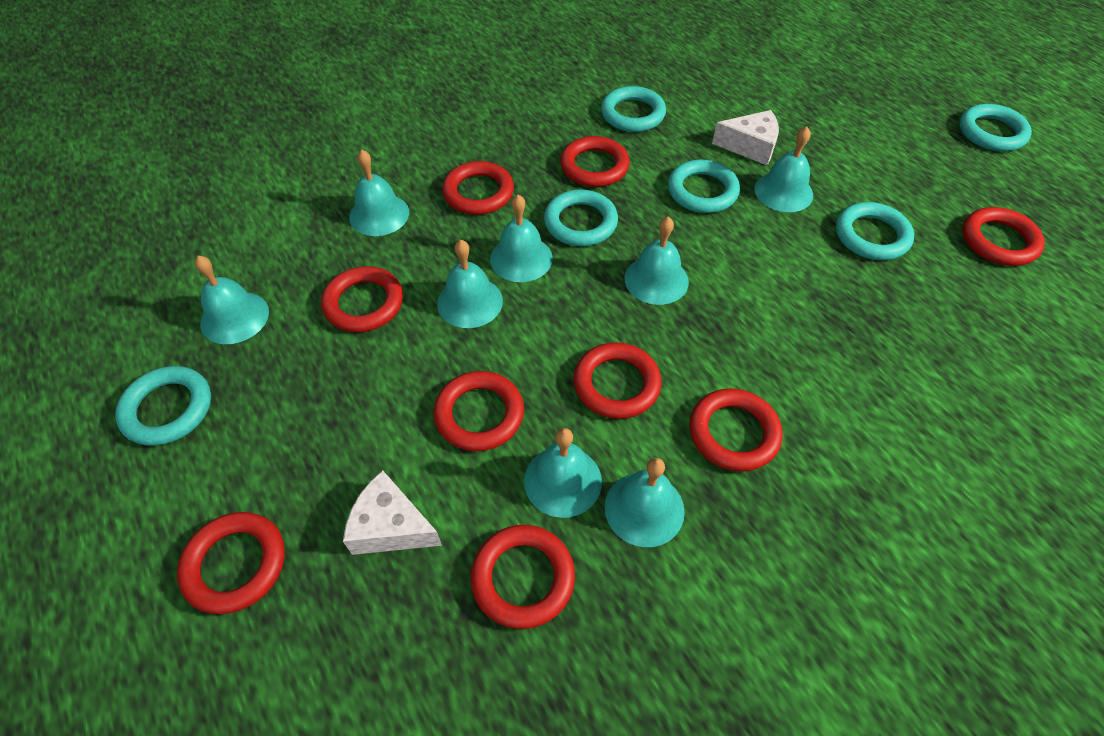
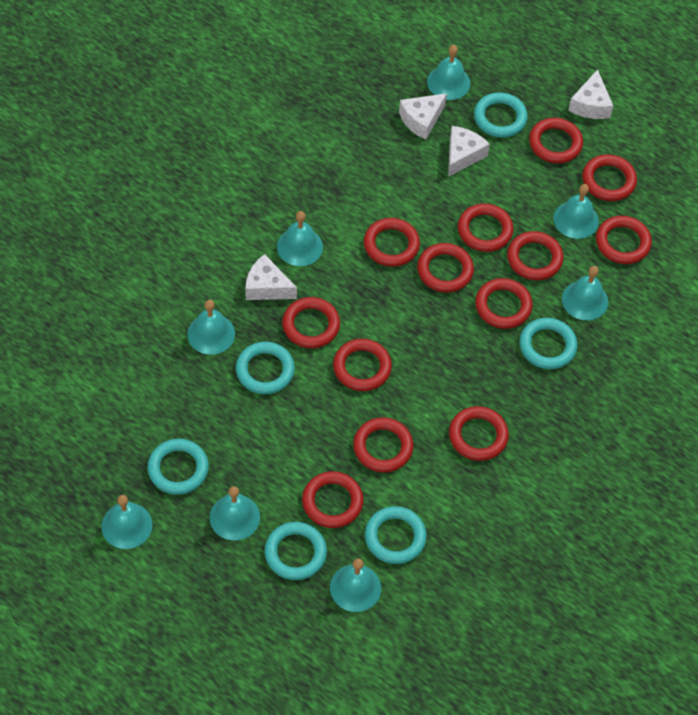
red ring: [177,512,285,614] [321,266,403,332] [434,371,524,451] [442,161,514,215] [471,525,575,629] [560,136,630,187] [573,342,662,419] [689,389,783,472] [962,207,1045,266] = 9 -> [282,297,340,348] [302,471,363,528] [333,339,392,391] [353,417,414,473] [364,218,420,267] [417,243,474,293] [449,406,509,461] [458,203,514,252] [475,278,533,329] [507,231,563,280] [529,118,583,163] [582,154,637,201] [596,216,652,264] = 13
white cheese: [343,470,442,555] [712,110,779,165] = 2 -> [245,254,297,300] [399,93,447,140] [448,126,490,177] [568,69,613,119] = 4

